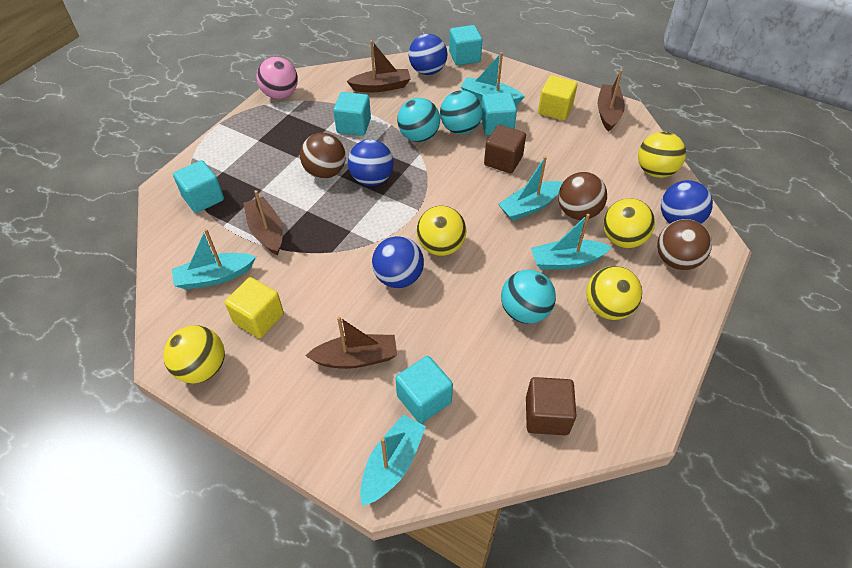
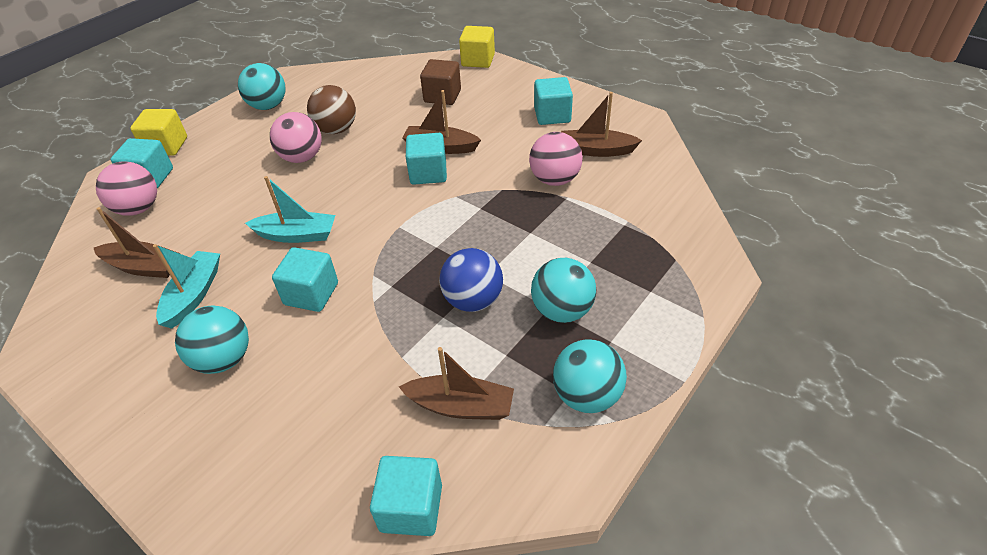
blue ball: [348,139,394,186] [372,236,424,288] [409,34,447,75] [661,180,713,224] = 4 -> [439,248,503,312] = 1
brown ball: [300,133,346,179] [558,172,607,220] [657,219,712,270] = 3 -> [307,85,356,134] = 1
brown cube: [484,125,526,174] [526,377,577,435] = 2 -> [420,59,461,105] = 1
pink ball: [256,57,298,99] = 1 -> [96,161,157,216] [270,112,322,163] [529,132,583,186] = 3
turquoise ball: [397,98,440,142] [440,90,483,134] [501,270,556,324] = 3 -> [175,306,249,374] [238,63,286,110] [531,258,596,323] [553,340,627,413] = 4
turquoise boat: [172,229,256,290] [360,415,426,506] [461,52,525,105] [498,156,563,221] [531,214,611,270] = 5 -> [153,244,220,329] [245,176,335,243] = 2
yellow ball: [163,325,225,384] [417,206,466,256] [586,266,642,320] [603,198,655,248] [638,132,686,178] = 5 -> none = 0

